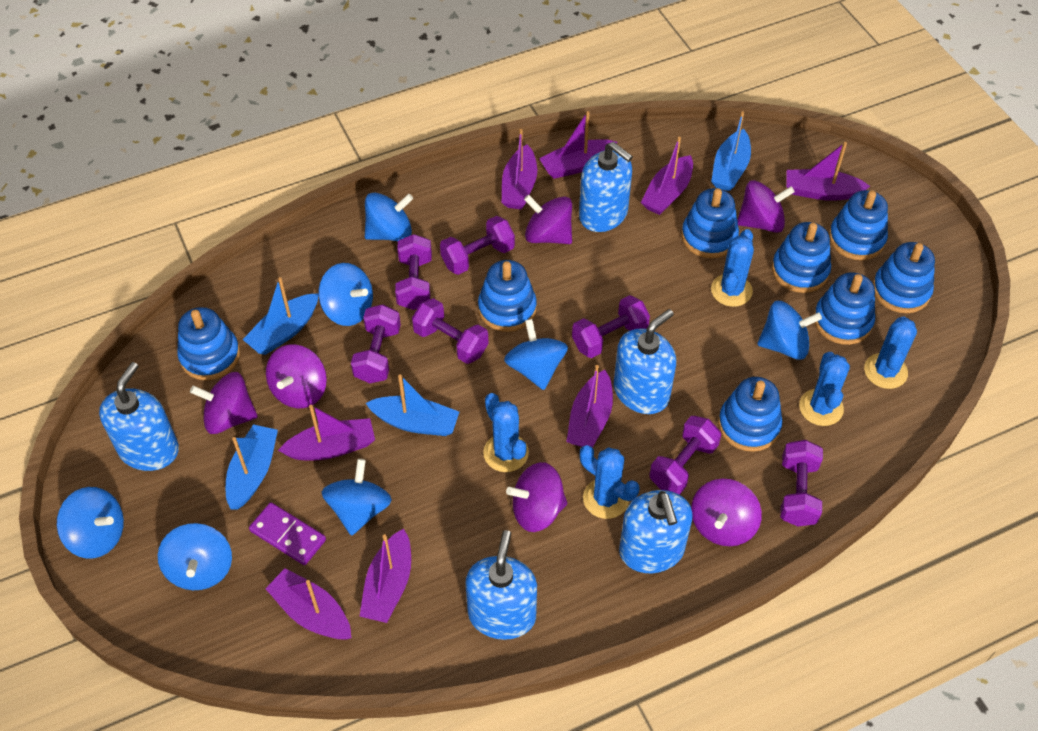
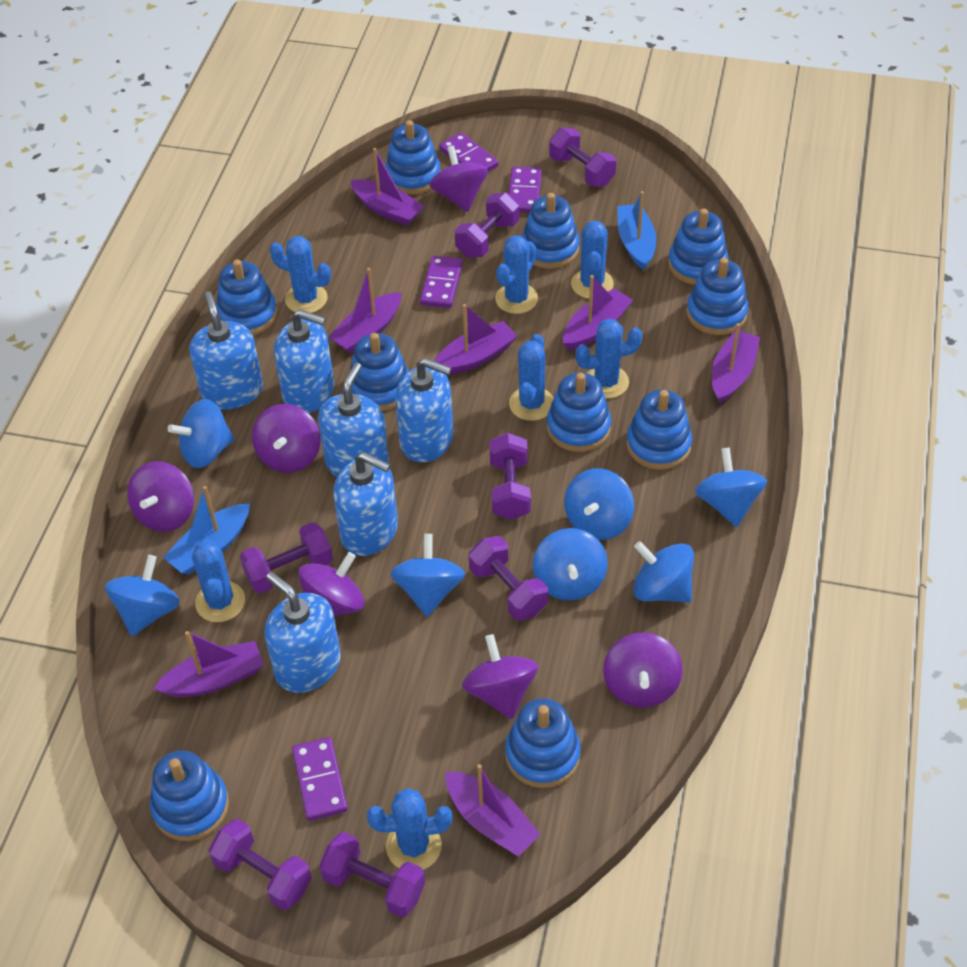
blue boat: [226,424,278,510] [242,277,318,355] [366,374,459,436] [711,111,751,191] = 4 -> [163,486,250,575] [617,191,656,270] = 2
blue cactus: [483,393,529,472] [580,445,639,519] [711,229,754,307] [799,352,850,426] [864,316,917,389] = 5 -> [192,539,245,622] [270,236,331,313] [367,788,452,870] [495,235,538,314] [509,334,554,421] [571,221,614,299] [575,319,642,399] = 7
blue soap dispenser: [99,362,179,471] [465,530,537,640] [579,142,633,232] [613,309,676,414] [619,490,693,573] = 5 -> [189,291,263,410] [265,572,341,693] [274,309,334,413] [318,363,389,477] [333,452,398,556] [395,358,453,463] = 6
blue stacking toy: [177,307,240,380] [478,260,537,332] [681,188,739,258] [718,377,783,452] [772,222,831,293] [814,272,875,345] [829,190,888,260] [873,242,935,313] = 8 -> [150,751,229,841] [216,259,277,335] [350,333,409,411] [385,120,441,195] [505,698,581,788] [522,193,580,269] [547,373,611,452] [626,390,692,470] [668,208,728,285] [686,258,748,335] = 10
purple boat: [265,568,351,640] [278,405,375,460] [359,528,411,623] [502,129,537,209] [539,111,617,179] [567,365,613,448] [641,136,693,215] [786,142,870,201] = 8 -> [153,631,264,697] [328,268,401,353] [350,148,424,226] [434,304,517,375] [445,764,541,857] [563,275,633,350] [712,323,760,404] = 7
purple domino: [249,502,326,565] = 1 -> [292,737,348,821] [420,256,463,308] [439,132,499,172] [508,167,542,213] = 4

